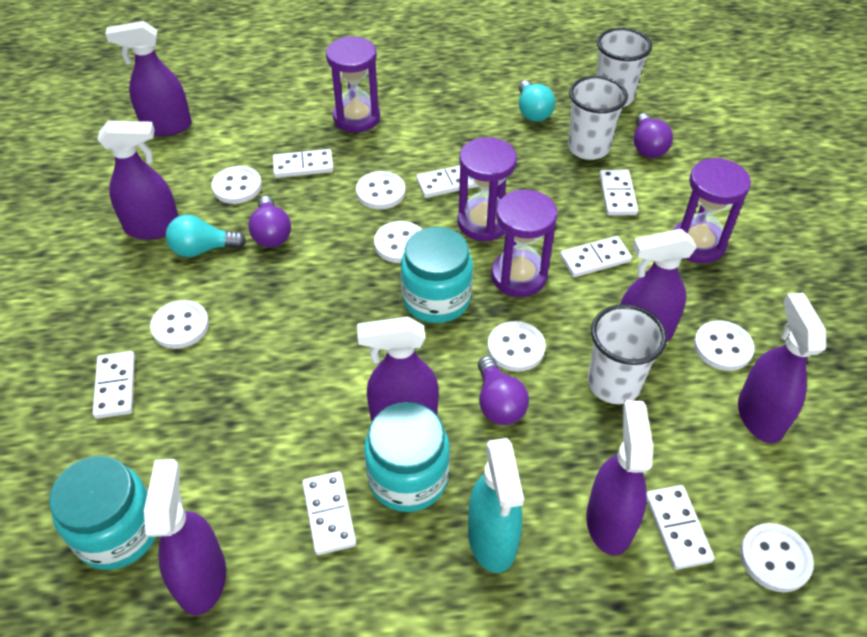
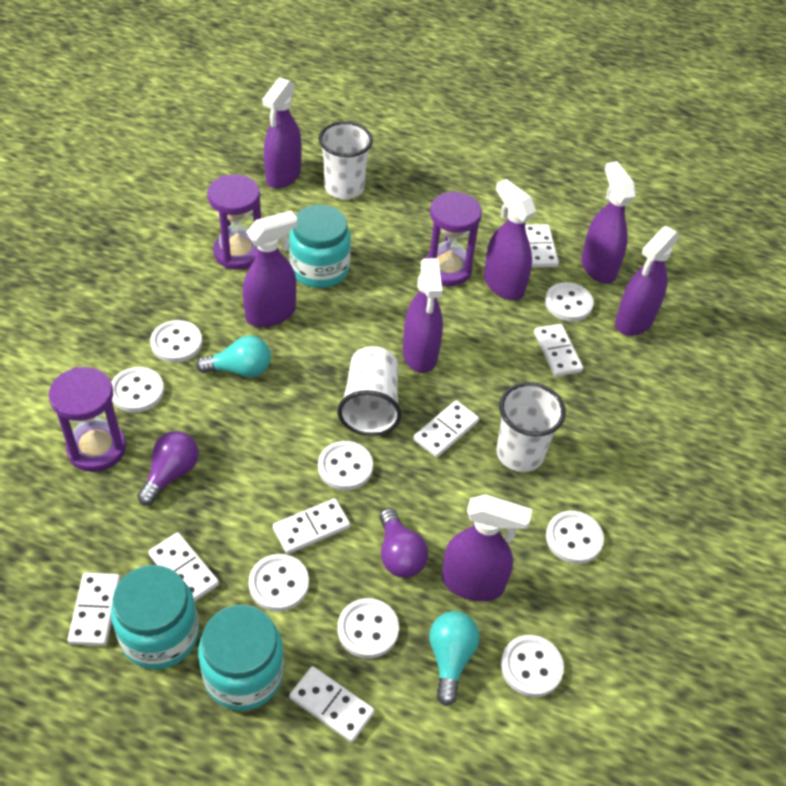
purple hourglass: [326,36,380,132] [457,137,517,241] [491,190,557,297] [673,158,751,263] = 4 -> [49,367,126,472] [207,174,261,270] [425,191,482,286] = 3
purple light bulb: [248,196,291,248] [478,356,529,425] [634,113,673,158] = 3 -> [137,431,199,506] [380,508,428,578] = 2
turquoise spray bottle: [468,438,524,573] = 1 -> none = 0
white button: [150,300,209,349] [212,166,262,204] [356,171,405,210] [374,221,422,263] [487,321,546,372] [694,320,754,371] [740,523,814,593] = 7 -> [111,367,164,413] [150,320,202,363] [249,554,309,611] [318,441,373,490] [338,598,399,659] [501,635,564,697] [545,282,594,322] [546,511,604,564] = 8

